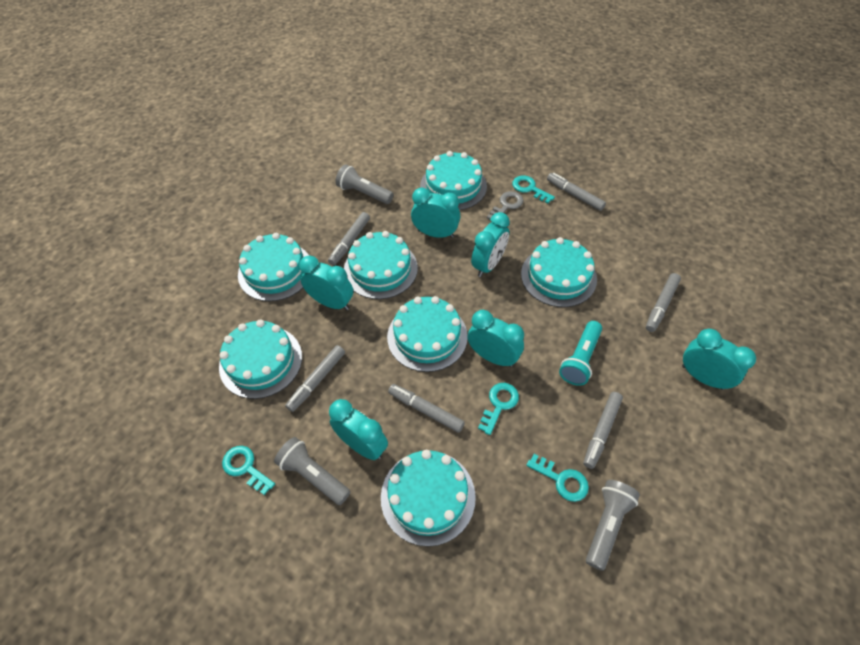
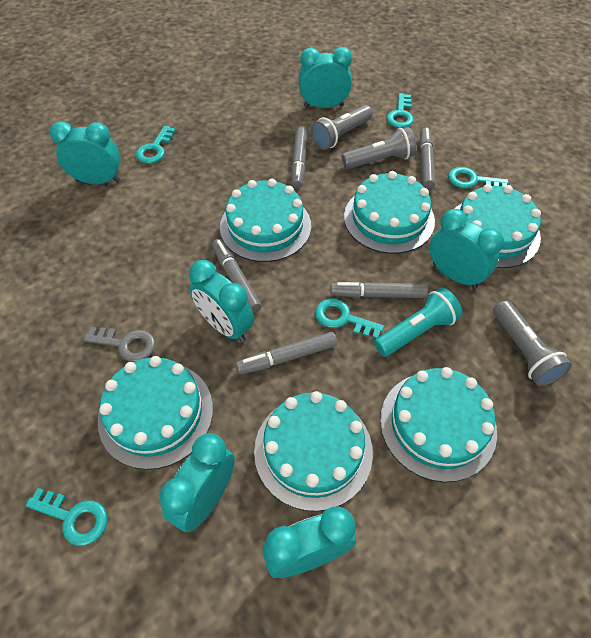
grey marker: [285,345,345,412] [328,212,370,265] [388,384,465,433] [547,173,606,211] [583,392,623,469] [646,273,681,332] = 6 -> [212,239,261,313] [236,332,337,375] [291,126,307,188] [330,282,428,298] [420,127,435,190] = 5
turquoise cake: [219,319,302,399] [238,233,309,301] [344,231,418,299] [381,450,476,547] [387,296,468,372] [420,151,487,210] [521,237,597,307] = 7 -> [98,356,213,470] [220,179,311,262] [254,391,373,511] [344,171,435,254] [380,367,497,482] [455,184,541,268] = 6
turquoise key: [222,446,275,495] [478,383,519,435] [512,175,555,204] [526,454,589,502] = 4 -> [26,488,107,546] [136,126,176,164] [315,298,384,339] [387,93,414,128] [448,167,508,189] = 5

